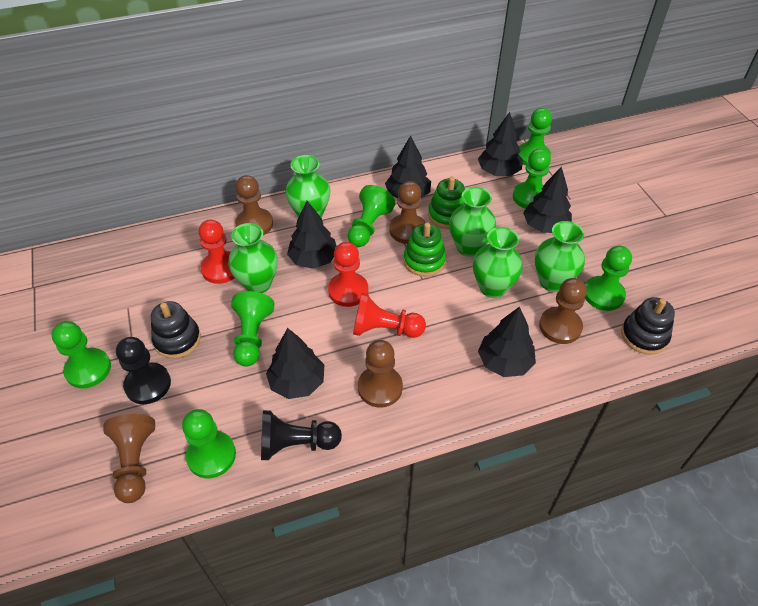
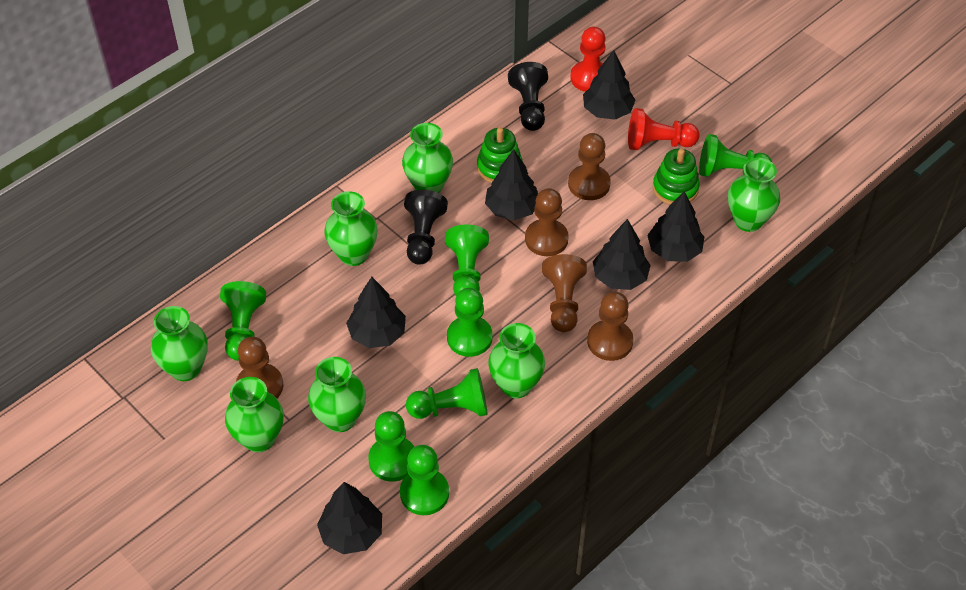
black stacking toy: [151,301,201,359] [621,297,675,355] = 2 -> none = 0
green vase: [228,223,278,293] [285,155,330,218] [449,187,496,257] [473,227,523,298] [535,221,585,292] = 5 -> [151,306,208,381] [225,377,284,452] [308,357,366,432] [324,191,378,266] [402,123,453,193] [488,323,545,398] [728,158,780,232] = 7
red pawn: [198,220,234,284] [328,242,368,307] [353,293,426,338] = 3 -> [570,27,606,92] [628,108,700,150] = 2

